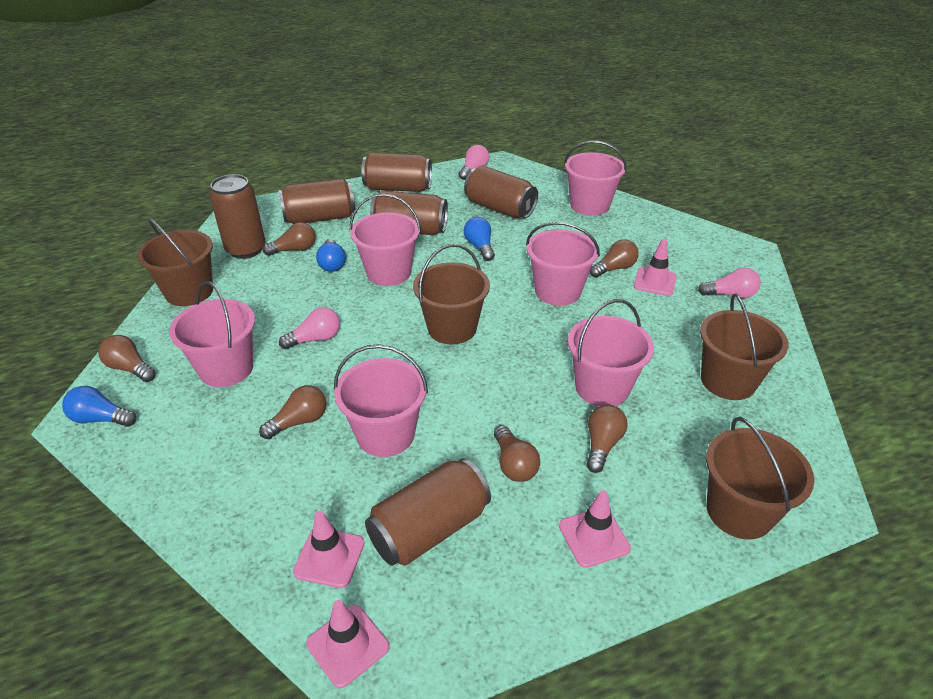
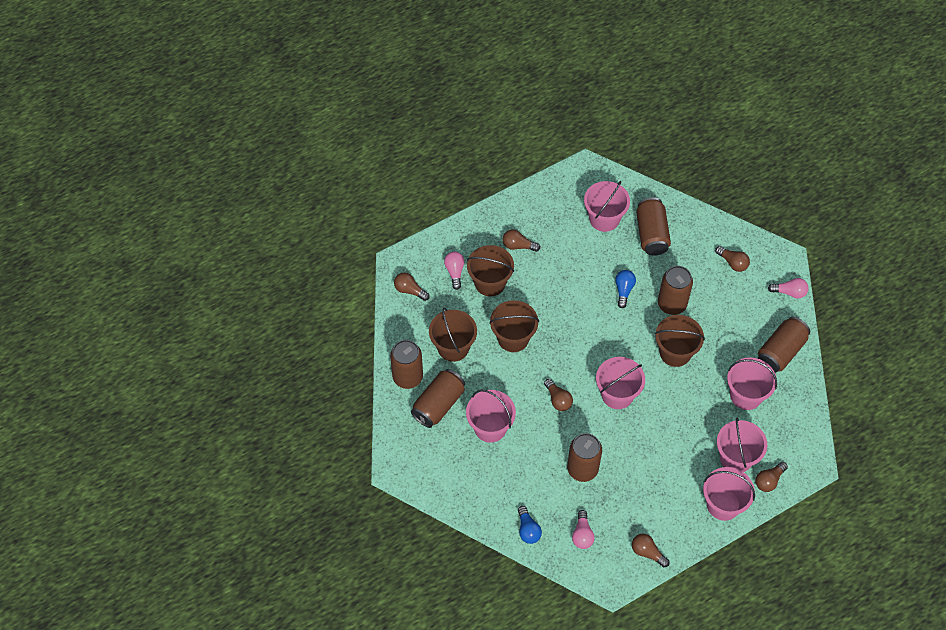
blue light bulb: [62,386,136,427] [316,239,346,272] [464,217,495,261] = 3 -> [518,506,542,544] [615,270,636,308] = 2
pink traffic cone: [293,511,364,588] [306,600,389,688] [559,490,631,568] [634,239,677,296] = 4 -> none = 0

